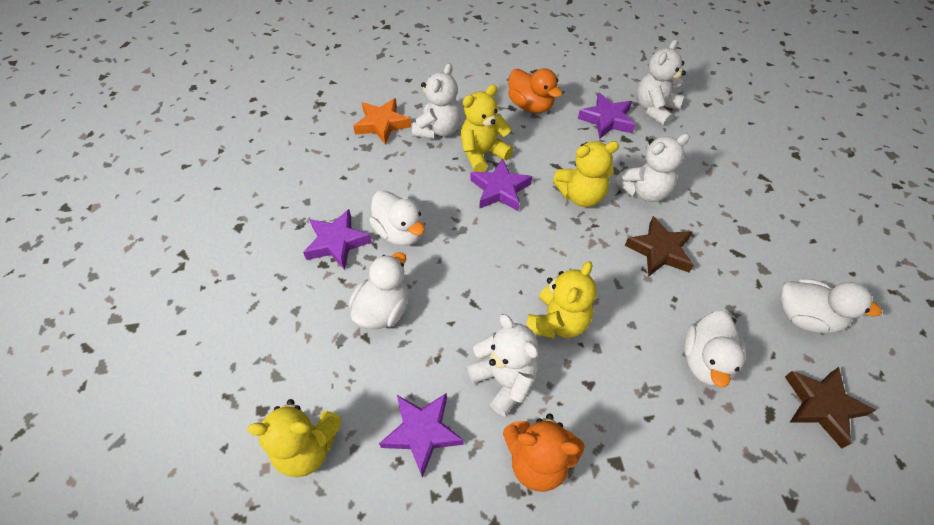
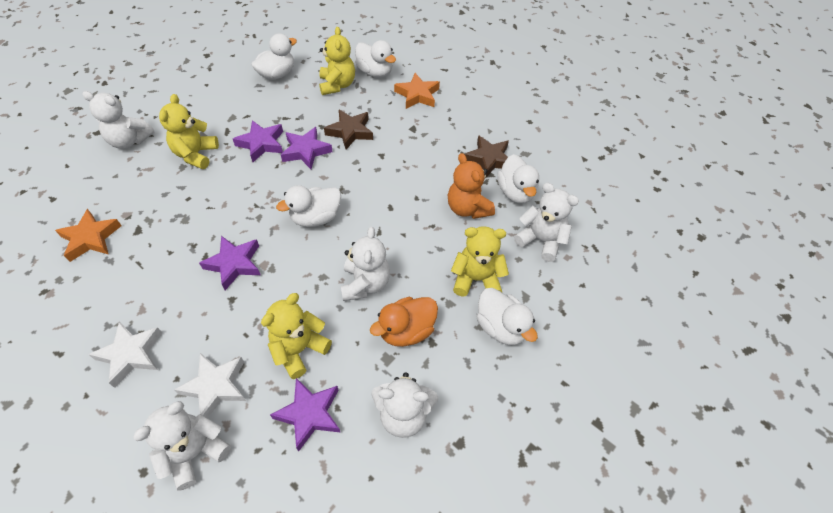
orange star: [353,98,411,145] = 1 -> [55,209,122,262] [394,73,440,109] = 2
white duck: [349,252,408,329] [369,190,425,246] [684,311,746,387] [780,279,882,334] = 4 -> [251,33,297,80] [276,185,341,227] [355,40,396,78] [476,288,538,345] [497,154,539,203] = 5
white star: none = 0 -> [88,322,162,388] [174,353,246,418] = 2
white teddy bear: [412,63,461,139] [467,314,538,416] [615,133,690,202] [637,39,686,126] = 4 -> [82,91,154,149] [133,401,231,491] [341,227,390,301] [371,372,438,438] [514,183,579,262] = 5

